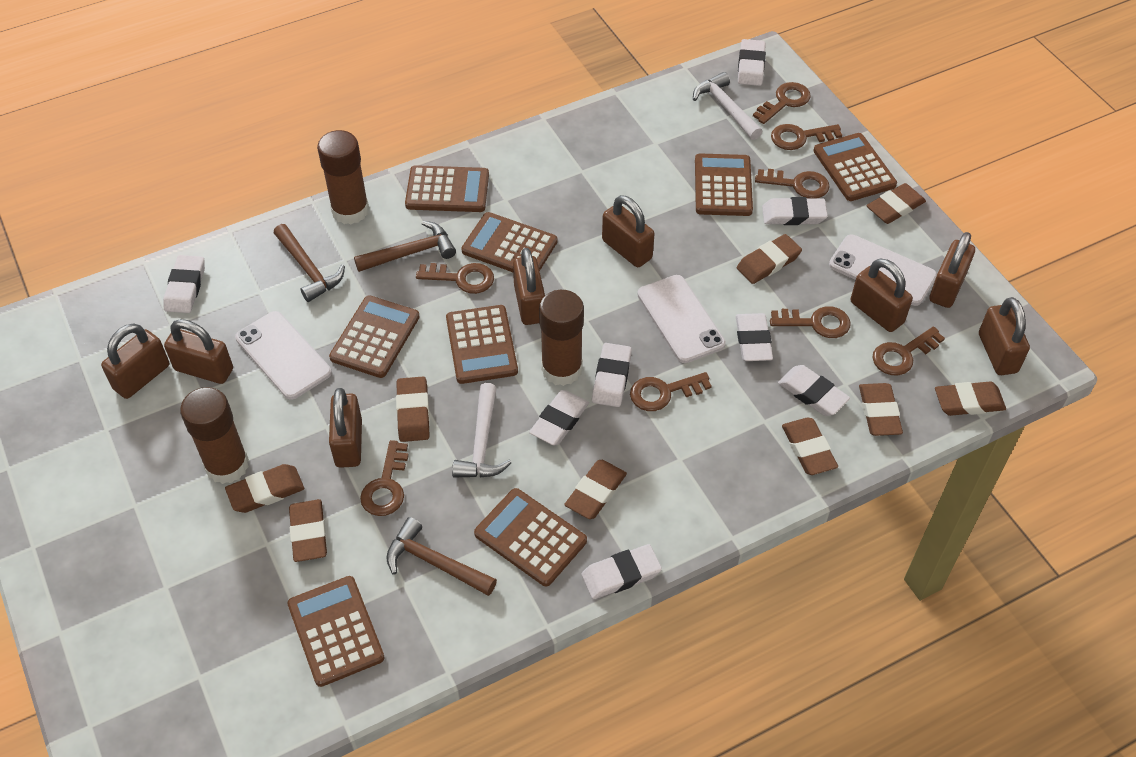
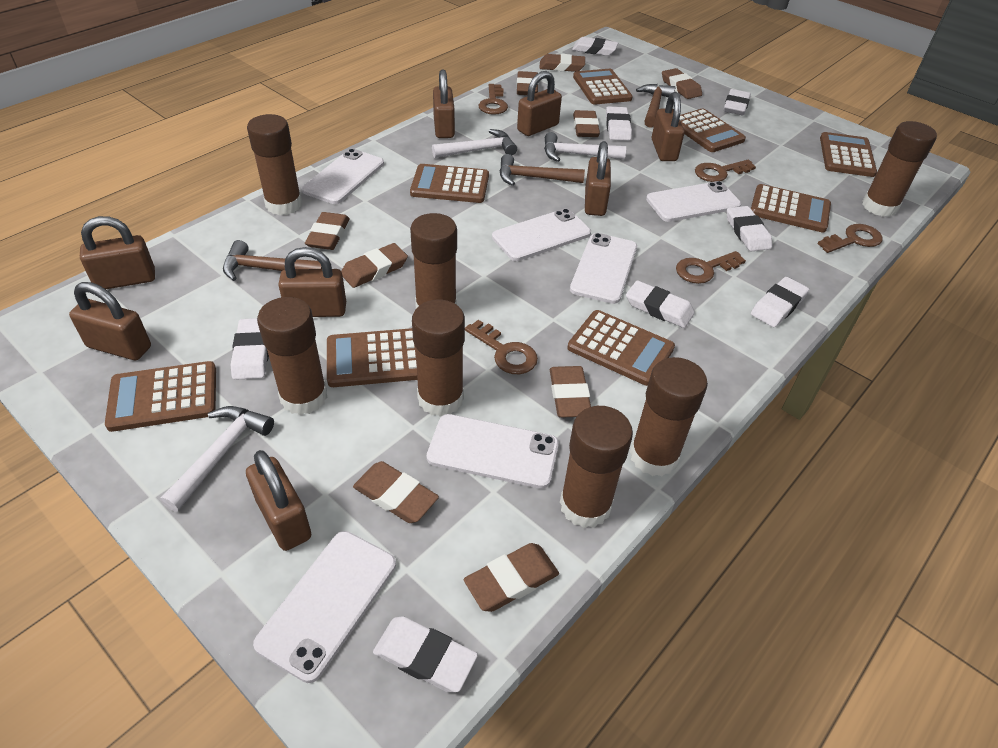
brown glue stick: [180,387,249,484] [317,130,369,224] [539,290,584,386] = 3 -> [247,114,302,215] [257,297,328,415] [410,213,457,308] [412,300,465,417] [560,406,633,528] [630,357,708,476] [862,121,937,217] = 7
brown key: [360,440,409,516] [416,263,494,294] [630,372,712,411] [753,82,811,124] [755,169,830,198] [770,306,851,338] [771,124,842,150] [872,327,945,376] = 8 -> [465,320,538,374] [479,84,508,115] [676,251,746,284] [695,160,756,182] [817,224,883,253] = 5
white hammer: [452,383,511,478] [693,72,762,140] = 2 -> [160,406,274,512] [432,129,517,158] [544,132,626,162] = 3
white phone: [235,311,332,400] [637,275,726,363] [829,234,937,306] = 3 -> [253,531,396,683] [302,149,384,204] [427,414,559,489] [492,208,591,261] [570,233,637,304] [646,181,741,222] = 6

